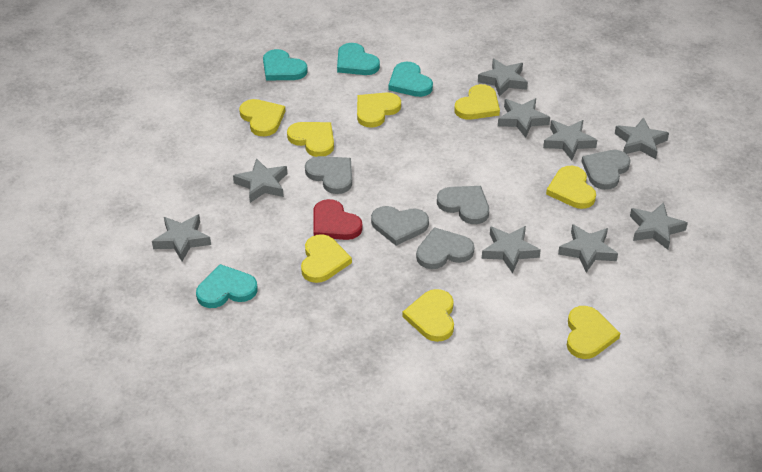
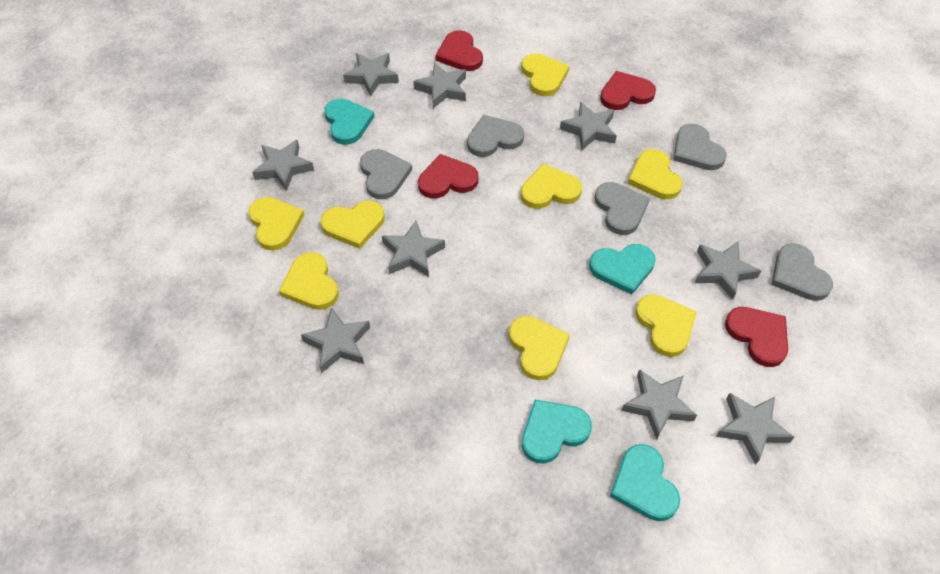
red heart: [313,199,363,240] = 1 -> [418,154,479,199] [436,30,483,71] [600,71,656,110] [725,307,788,367] = 4

